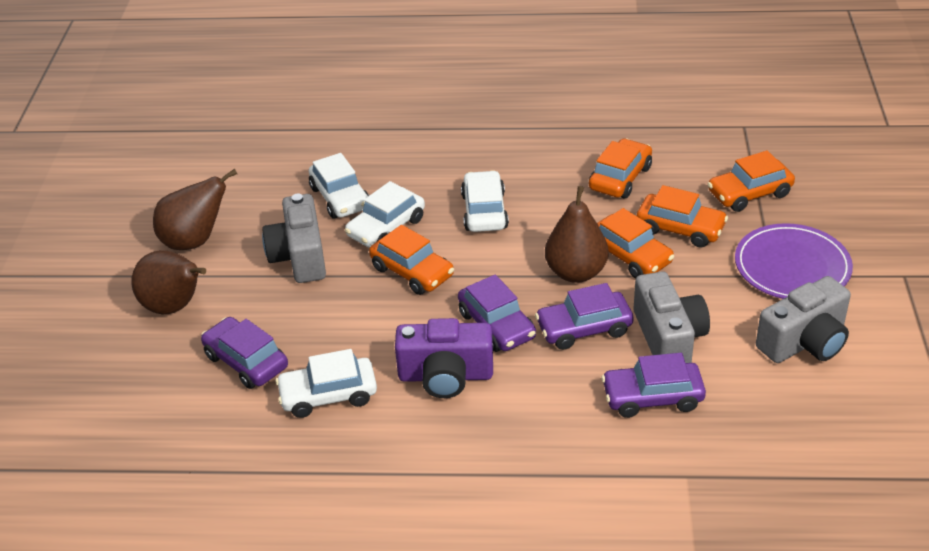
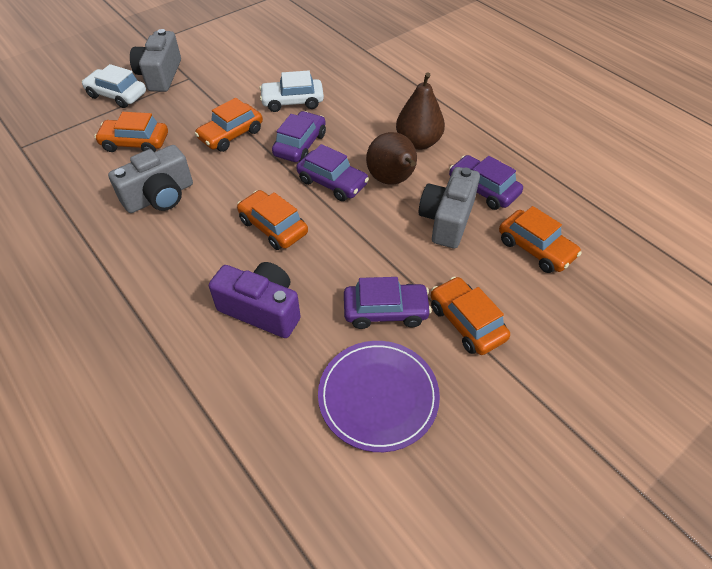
brown pear: [131,250,206,314] [153,169,237,250] [545,186,609,283] = 3 -> [366,132,417,184] [396,72,445,150] = 2
white car: [275,349,377,418] [309,153,369,219] [345,181,425,248] [461,170,509,232] = 4 -> [82,64,146,108] [259,70,324,112] = 2

